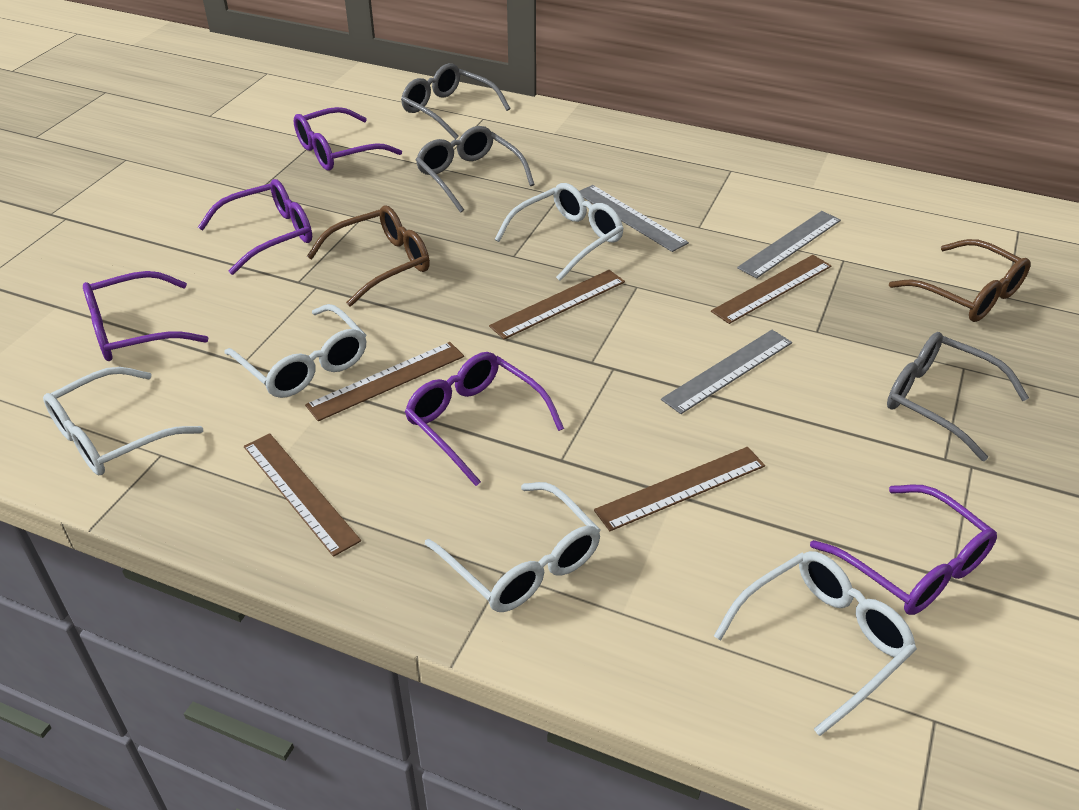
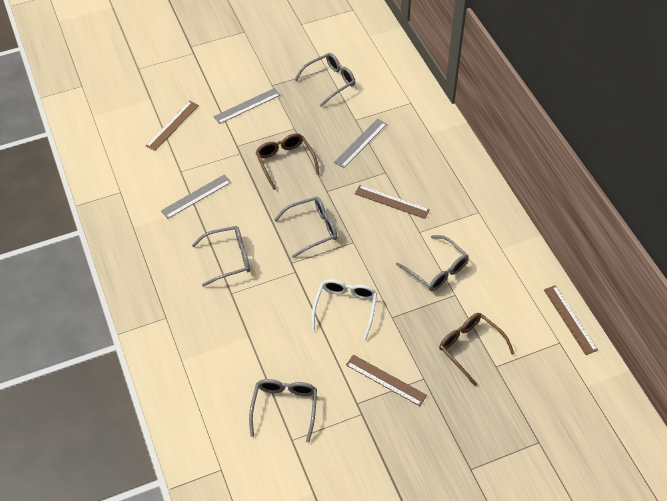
brown ruler: [244,433,361,557] [305,342,464,421] [489,270,625,339] [594,447,765,531] [711,255,831,324] = 5 -> [146,101,199,151] [346,355,427,406] [355,185,430,219] [544,285,598,355] = 4
grey glasses: [401,63,510,140] [416,126,535,213] [887,332,1029,461] = 3 -> [192,226,250,287] [249,379,317,442] [274,197,337,258] [294,53,355,107] [396,235,469,291] = 5
purple glasses: [83,271,208,361] [198,179,312,275] [294,107,402,171] [405,352,564,486] [810,485,997,615] = 5 -> none = 0
white glasses: [43,367,203,475] [224,304,366,398] [425,482,601,612] [495,183,624,281] [714,551,917,736] = 5 -> [312,279,377,340] = 1

